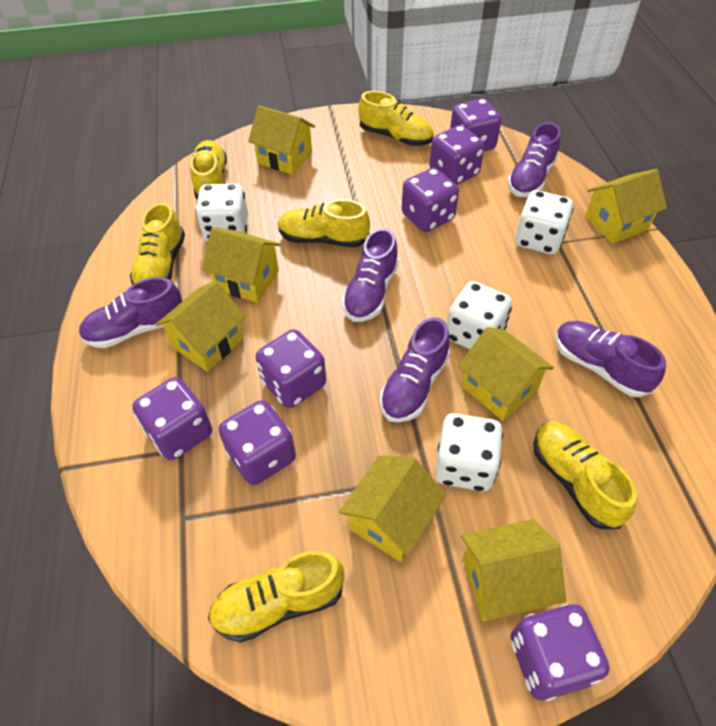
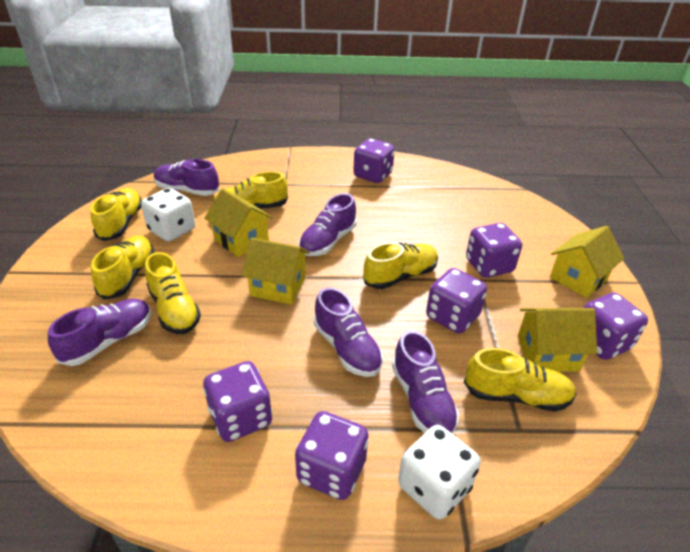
purple dice: [132,377,212,460] [219,400,296,485] [255,329,326,408] [401,168,459,232] [429,125,485,185] [450,99,501,151] [511,604,610,701] = 7 -> [203,361,272,442] [295,411,369,500] [353,138,395,183] [426,268,487,333] [466,223,522,278] [583,293,648,360] = 6
white dice: [195,183,248,241] [435,413,503,492] [447,281,512,349] [515,190,574,255] = 4 -> [141,188,195,241] [398,425,481,520] = 2
yellow house: [156,281,246,372] [202,227,281,303] [248,105,315,175] [339,455,446,562] [458,327,554,421] [461,519,566,621] [585,169,667,244] = 7 -> [204,188,273,257] [242,238,310,305] [518,308,597,372] [550,226,624,298] = 4

